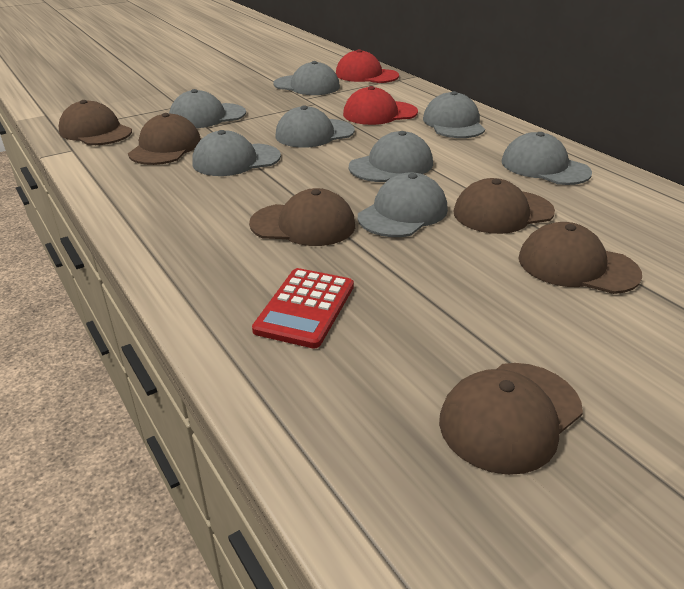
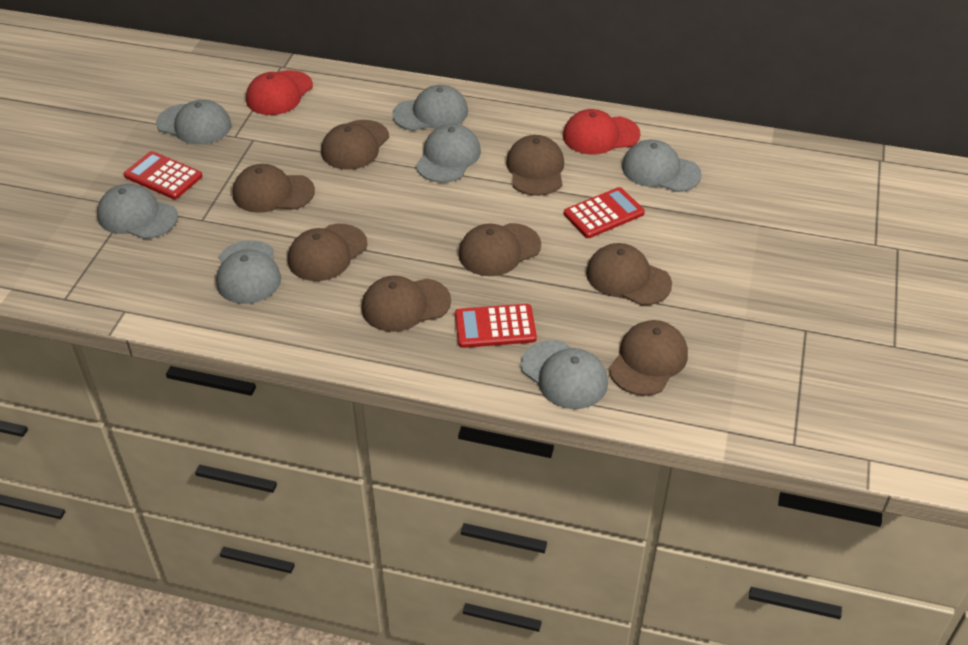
brown cap: [58,100,132,145] [128,113,201,165] [249,188,355,246] [439,363,583,475] [453,178,555,234] [518,222,642,294] = 6 -> [233,164,315,213] [288,224,368,281] [321,120,389,170] [362,276,451,332] [458,223,541,276] [506,135,564,196] [586,243,672,305] [609,320,688,396] = 8
grey cap: [169,89,246,128] [192,130,281,176] [273,61,340,95] [275,106,355,148] [349,131,433,182] [358,173,448,237] [423,91,485,138] [501,132,592,185] = 8 -> [97,184,178,239] [156,100,231,145] [216,240,281,304] [392,85,468,131] [416,124,481,183] [521,340,608,409] [622,140,702,192] = 7
red calculator: [252,268,354,349] = 1 -> [124,151,202,199] [455,304,537,348] [564,187,645,238] = 3

